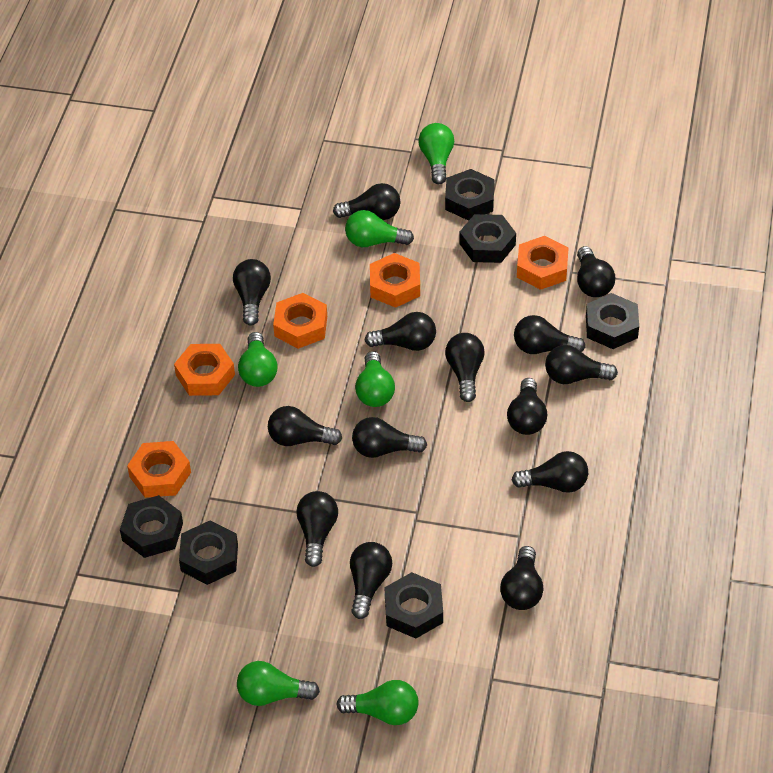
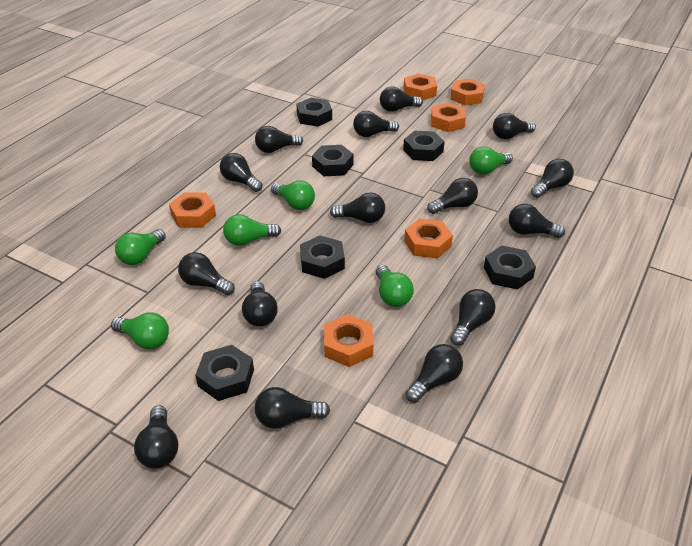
black light bulb: [233,259,271,326] [268,406,342,446] [296,491,338,567] [333,183,400,220] [350,542,392,619] [352,417,427,458] [364,312,436,351] [445,333,485,402] [500,546,543,610] [507,378,547,435] [511,451,588,493] [514,315,585,354] [545,345,618,384] [577,246,616,297] = 14 -> [134,406,178,469] [178,252,235,295] [220,153,263,192] [242,281,278,326] [255,126,303,153] [255,387,330,429] [330,193,385,223] [353,111,399,137] [380,86,423,112] [405,344,463,403] [427,178,478,214] [450,289,496,346] [493,113,536,139] [509,204,565,238] [531,159,574,198] = 15
orange nut: [127,441,191,498] [174,344,235,396] [273,293,327,349] [370,253,420,308] [517,236,568,290] = 5 -> [169,192,216,228] [324,314,373,367] [404,73,437,100] [404,218,453,259] [431,102,466,132] [450,78,485,106] = 6

